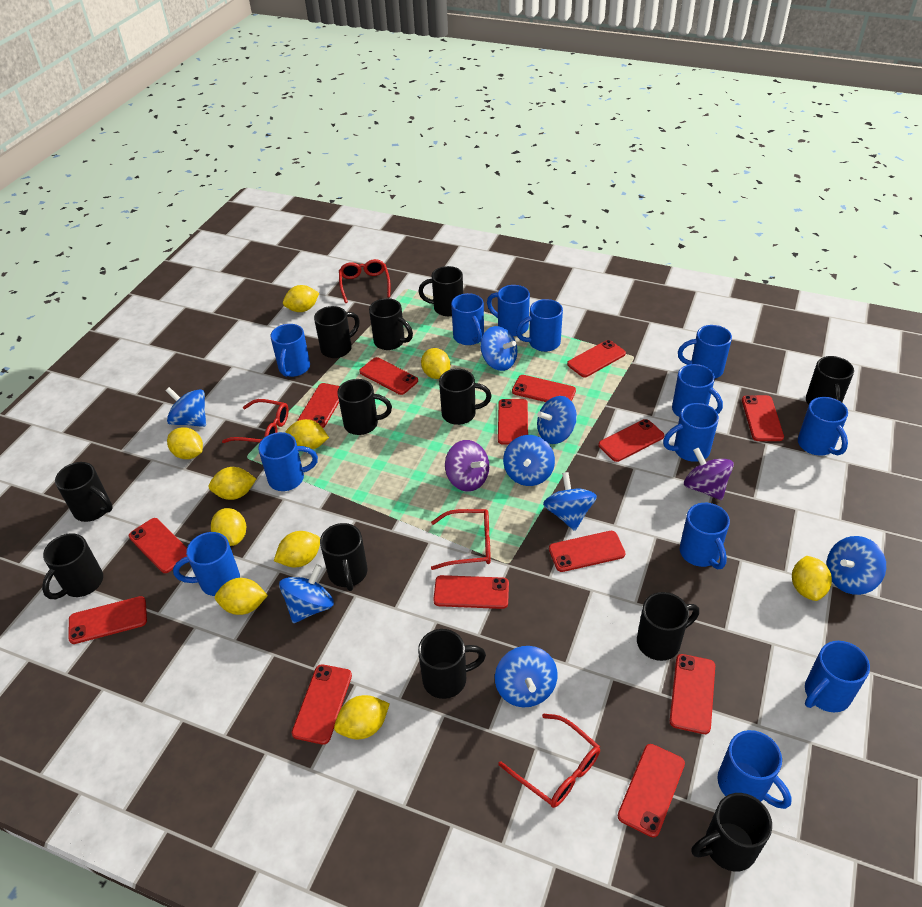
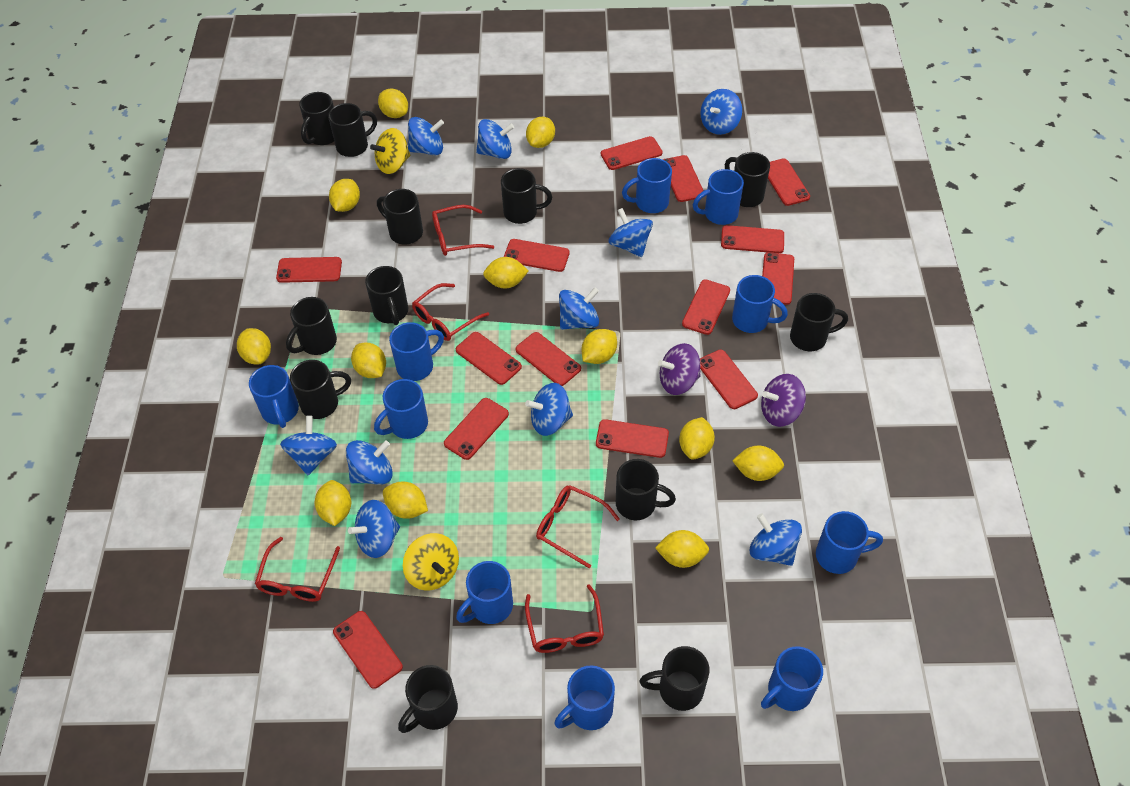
blue mug: [173,532,240,596] [258,432,318,491] [270,324,310,377] [451,293,484,345] [487,285,530,336] [516,299,563,352] [663,403,719,462] [672,364,723,417] [678,325,732,378] [680,503,730,569] [718,730,792,809] [798,397,848,456] [805,641,870,713] = 13 -> [249,365,299,428] [374,379,428,439] [389,322,444,381] [456,561,513,624] [554,665,615,730] [622,158,672,213] [693,169,744,225] [732,275,788,333] [761,646,823,711] [816,511,883,574] = 10
blue spinning top: [165,387,206,427] [279,564,334,623] [480,326,518,371] [495,646,557,707] [503,435,555,486] [537,396,577,444] [543,472,597,531] [827,536,886,595] = 8 -> [280,416,337,475] [346,440,393,485] [348,500,400,558] [408,117,444,155] [476,119,514,159] [525,383,573,436] [559,288,599,330] [608,208,653,257] [700,89,742,135] [750,513,802,566] = 10
red glasses: [222,399,289,443] [339,259,391,303] [431,509,491,570] [498,713,600,808] = 4 -> [255,537,340,602] [412,283,489,341] [432,205,494,256] [525,584,604,653] [536,485,620,569] = 5
yellow lemon: [167,427,203,459] [209,467,256,500] [211,508,246,546] [215,578,268,615] [274,531,320,567] [283,285,319,312] [285,419,329,450] [334,695,390,739] [421,348,450,379] [792,556,832,601] = 10 -> [237,328,271,365] [315,480,351,526] [329,179,360,212] [351,343,386,378] [378,89,408,118] [383,482,428,519] [483,257,528,288] [526,117,555,148] [582,329,617,364] [655,530,709,568] [679,417,715,460] [732,446,784,481] = 12
yellow spinning top: none = 0 -> [370,128,410,174] [403,533,459,591] = 2

